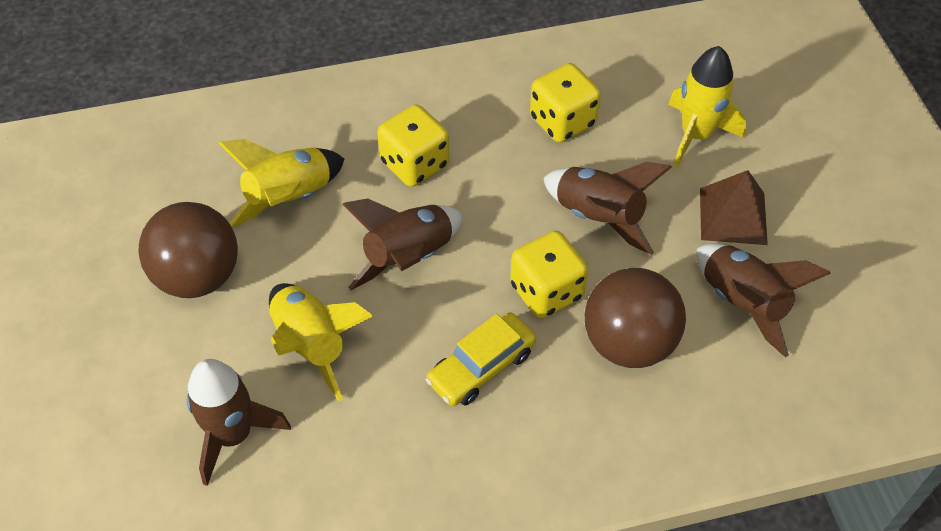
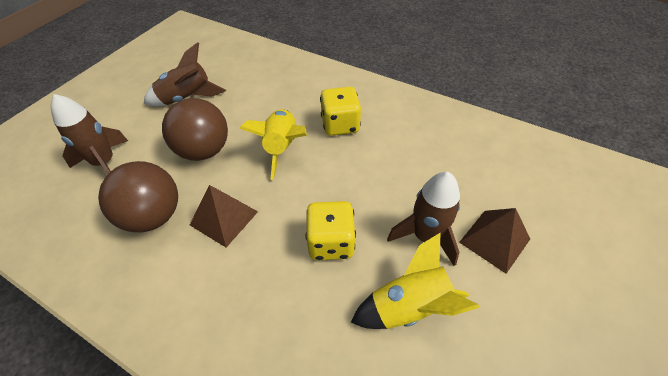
brown pyramid: [700,170,768,245] = 1 -> [190,185,258,248] [459,208,530,274] = 2
brown rocket: [187,359,291,486] [343,198,463,290] [543,162,672,255] [696,243,831,357] = 4 -> [51,94,128,174] [144,42,226,106] [387,172,460,266] = 3
yellow car: [426,312,536,406] = 1 -> none = 0
yellow dice: [377,104,449,187] [510,231,588,318] [530,63,601,143] = 3 -> [306,201,356,260] [320,87,361,136] = 2
yellow rocket: [219,139,344,227] [269,283,373,401] [668,46,746,167] = 3 -> [240,110,307,180] [351,232,480,329] = 2

